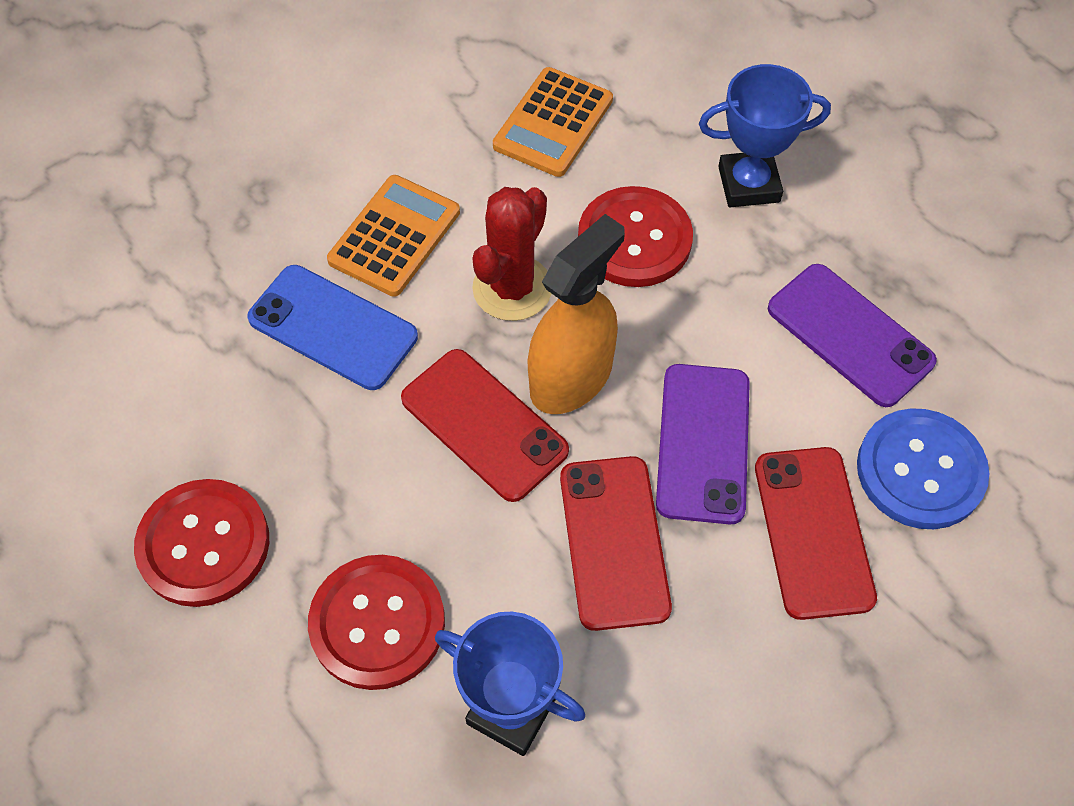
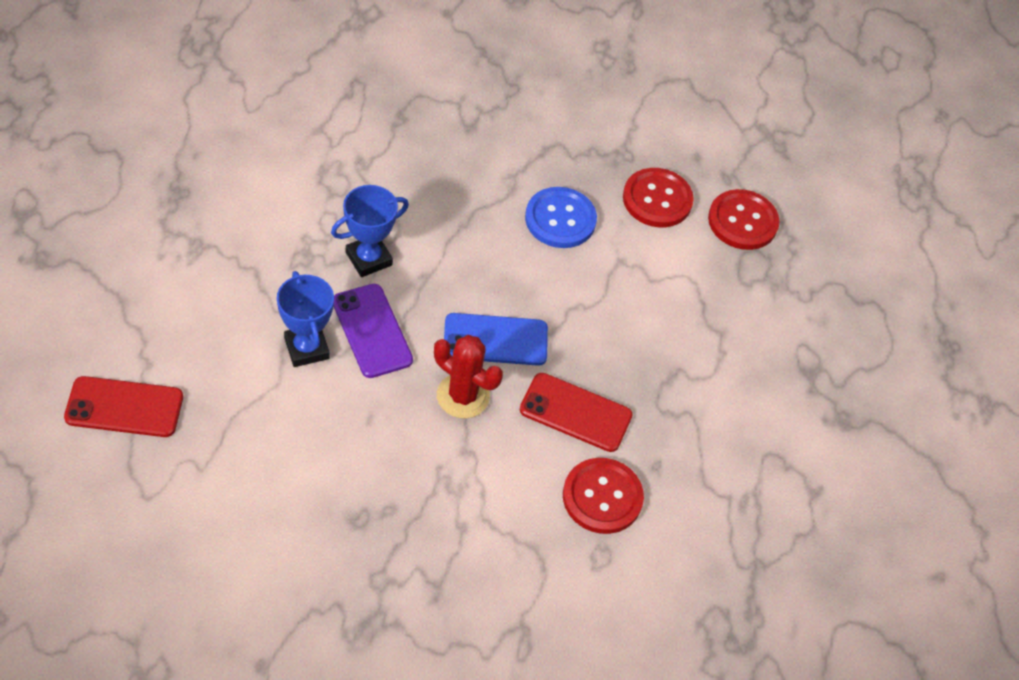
orange calculator: [327,175,460,297] [493,67,613,177] = 2 -> none = 0
orange spray bottle: [528,214,625,414] = 1 -> none = 0
purple phone: [656,364,750,524] [768,264,937,407] = 2 -> [333,284,413,378] = 1
red phone: [401,349,569,502] [560,456,672,631] [755,447,877,620] = 3 -> [64,376,183,437] [520,373,633,452] = 2

